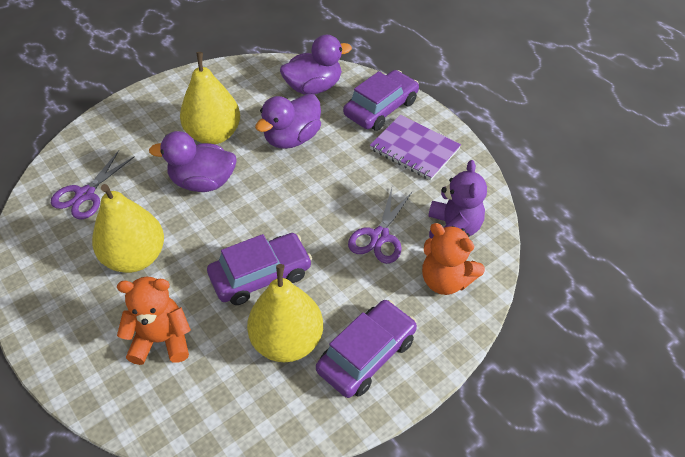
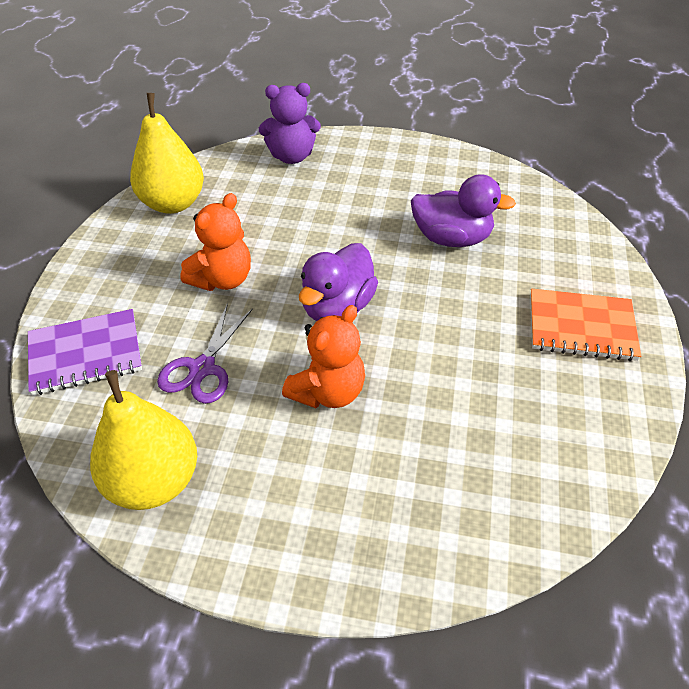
orange notebook: none = 0 -> [530,289,641,361] = 1
purple car: [207,233,312,305] [316,300,417,398] [343,70,419,131] = 3 -> none = 0
purple duck: [149,131,237,192] [255,94,321,149] [280,35,352,95] = 3 -> [299,243,378,321] [411,174,516,247] = 2
purple scissors: [51,150,135,219] [348,188,413,264] = 2 -> [157,303,253,404] = 1
yellow pear: [92,184,164,273] [180,52,240,144] [247,264,323,362] = 3 -> [90,370,197,510] [130,93,204,214] = 2

